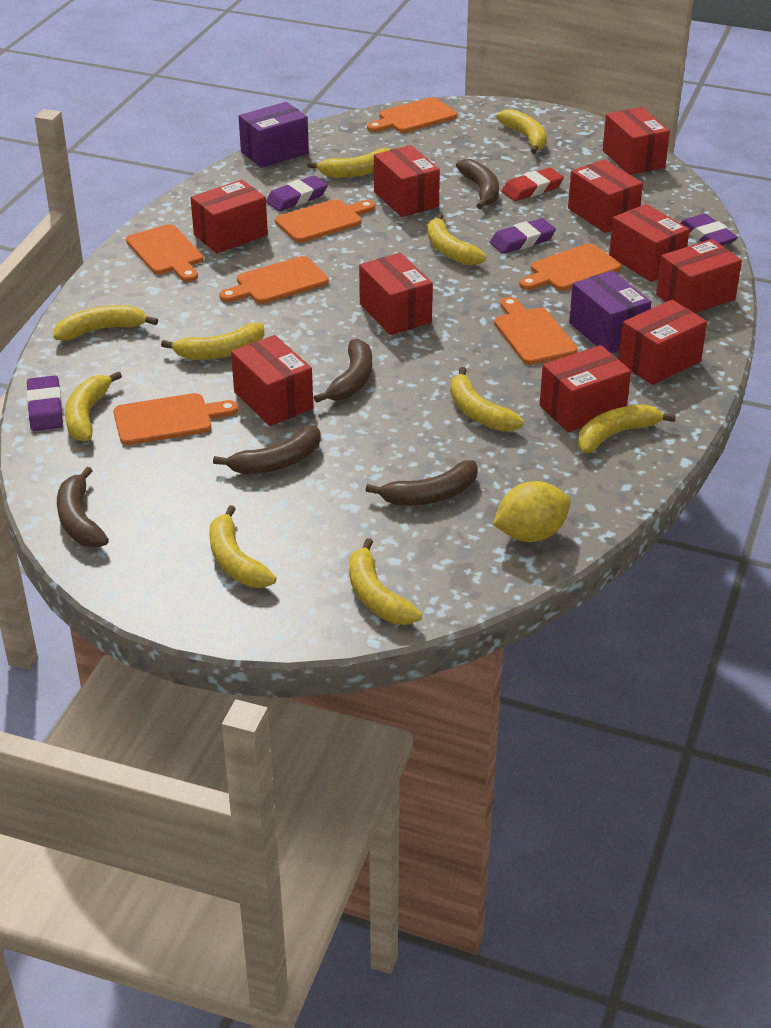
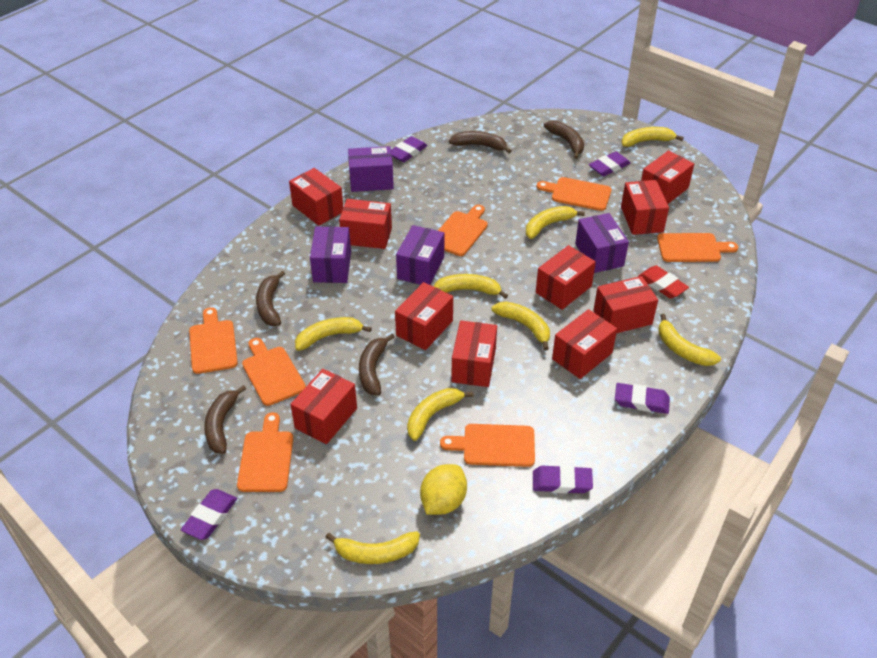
purple box: [239,102,309,168] [569,271,651,353] = 2 -> [310,226,351,283] [348,146,394,192] [396,225,444,285] [575,213,629,273] = 4
purple eraser: [26,375,63,431] [266,176,328,211] [490,218,556,254] [680,213,738,246] = 4 -> [181,489,237,540] [391,136,428,162] [533,465,593,493] [589,152,631,176] [615,383,670,414] = 5
yellow banana: [54,305,158,340] [65,371,122,442] [161,323,265,360] [209,505,276,588] [307,148,391,178] [349,538,422,625] [427,213,486,265] [450,367,524,432] [496,109,547,154] [578,404,676,453] = 10 -> [295,317,372,351] [325,531,420,564] [407,388,473,441] [434,274,508,299] [491,301,550,350] [526,206,585,239] [621,127,684,147] [659,314,721,366] = 8

